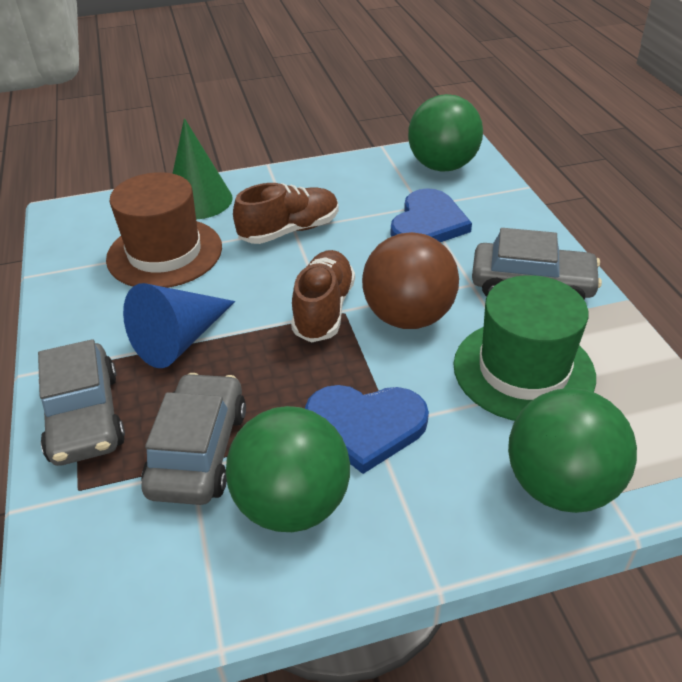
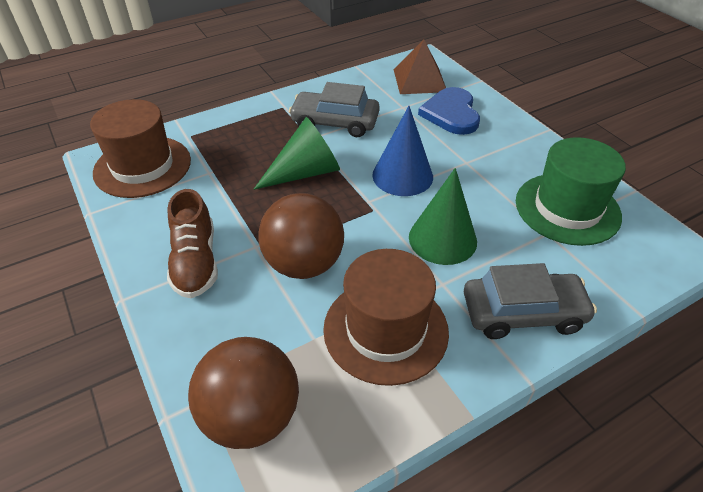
blue heart: [305,385,429,474] [390,188,472,242] = 2 -> [418,87,480,135] = 1
brown ball: [362,232,459,329] = 1 -> [188,337,299,449] [258,193,344,279] = 2
brown hat: [106,172,222,288] = 1 -> [90,99,191,198] [323,249,449,386] = 2
brown pyramid: none = 0 -> [394,40,446,94] = 1
brown shoe: [233,183,339,244] [291,250,355,343] = 2 -> [167,189,218,298] = 1
green ball: [226,406,350,532] [408,94,483,172] [508,388,637,513] = 3 -> none = 0
green cone: [172,118,233,220] = 1 -> [254,117,340,190] [409,168,477,265] = 2
grey car: [38,339,125,466] [141,373,246,505] [472,228,602,299] = 3 -> [289,82,380,137] [464,263,597,339] = 2

